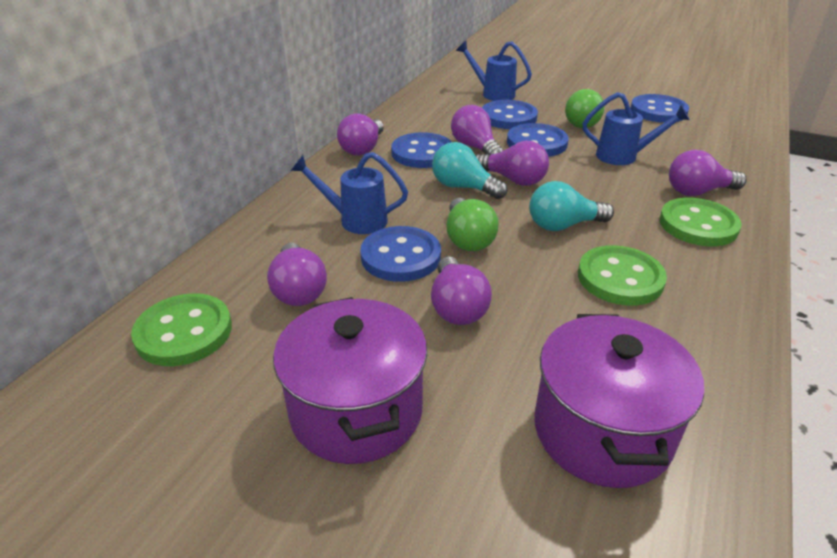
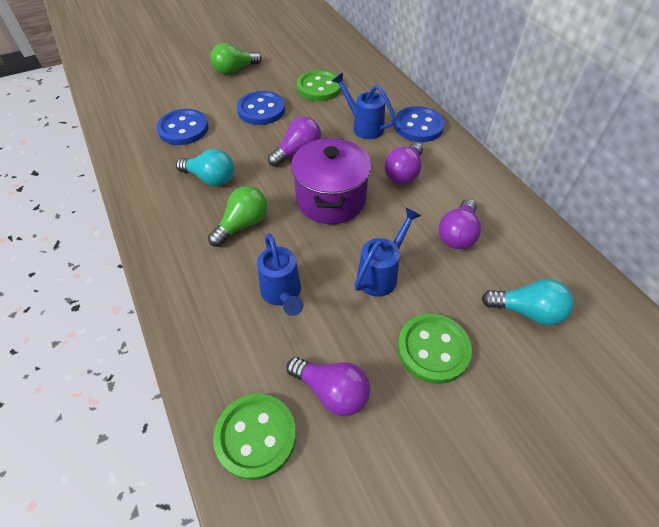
blue button: [360,226,441,282] [391,132,452,168] [482,100,538,129] [507,123,569,157] [630,94,689,123] = 5 -> [157,109,208,145] [237,91,285,125] [394,106,445,142] = 3
purple light bulb: [267,243,327,306] [337,113,384,156] [431,256,492,325] [451,105,504,155] [476,141,549,186] [669,150,747,196] = 6 -> [268,117,321,167] [287,357,370,416] [385,143,423,184] [439,199,481,249] = 4
purple pot: [273,297,427,464] [534,314,704,488] = 2 -> [291,138,371,224] = 1

